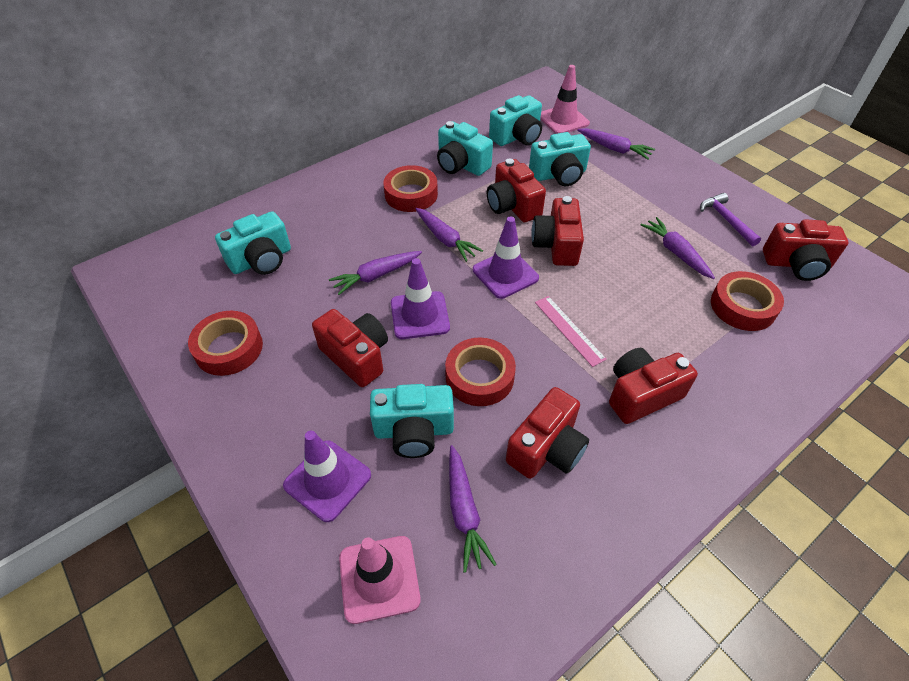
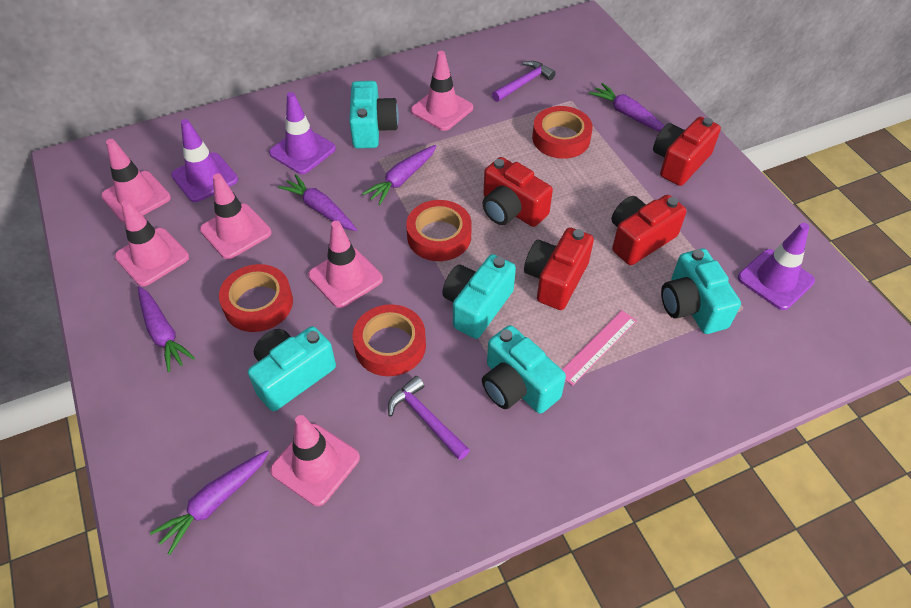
pink traffic cone: [339,536,421,624] [540,65,590,134] = 2 -> [101,139,171,223] [115,200,189,286] [200,174,271,259] [270,415,360,506] [308,221,383,308] [411,51,473,131] = 6
purple hammer: [700,193,761,246] = 1 -> [388,376,470,460] [492,61,556,102] = 2
red camera: [312,309,388,387] [487,159,546,222] [506,387,589,479] [531,196,584,266] [609,348,698,424] [763,219,848,281] = 6 -> [482,157,553,227] [524,227,594,310] [611,195,687,265] [653,117,721,186] = 4

